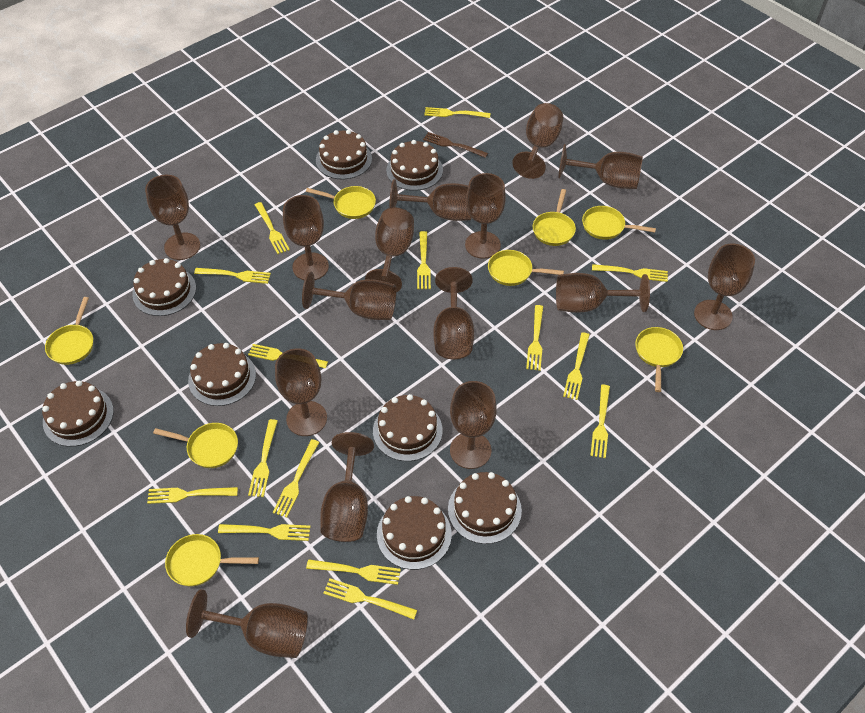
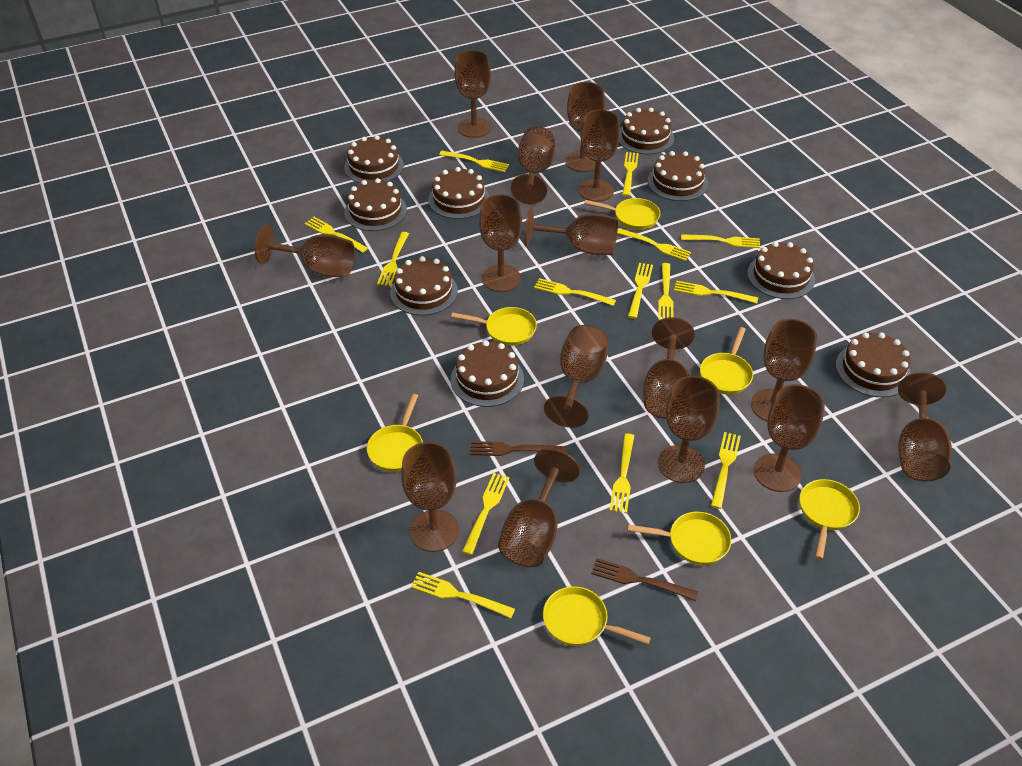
brown cake: [42,381,114,447] [132,258,196,316] [188,343,256,406] [316,130,372,179] [373,394,443,461] [377,496,452,570] [386,140,443,191] [448,472,522,544] = 8 -> [344,135,404,183] [344,178,407,231] [390,256,458,316] [428,167,490,219] [451,340,524,407] [619,108,674,154] [647,151,708,201] [747,242,815,299] [836,332,911,397] = 9
brown fork: [423,132,488,158] = 1 -> [470,441,566,456] [591,558,698,601] = 2
yellow fork: [147,487,238,504] [194,268,271,284] [218,524,311,541] [248,344,328,368] [248,419,278,497] [255,202,290,254] [273,439,319,518] [306,559,401,585] [323,578,417,619] [417,231,431,289] [424,107,491,118] [526,305,543,371] [563,332,589,400] [590,385,610,458] [592,264,668,282] = 15 -> [304,217,368,253] [377,232,409,286] [411,572,515,618] [439,151,509,172] [462,473,510,555] [534,278,616,306] [610,433,634,513] [617,228,691,261] [622,152,639,196] [628,263,653,319] [658,263,673,320] [674,281,758,303] [681,234,760,248] [711,432,741,509] = 14
yellow pan: [45,297,93,365] [153,423,238,468] [165,534,259,586] [306,186,376,219] [488,250,564,286] [533,189,576,246] [582,206,656,240] [635,327,683,392] = 8 -> [367,394,423,472] [451,307,537,346] [543,586,651,646] [584,198,660,230] [628,512,732,565] [700,327,753,394] [799,479,860,560] = 7

